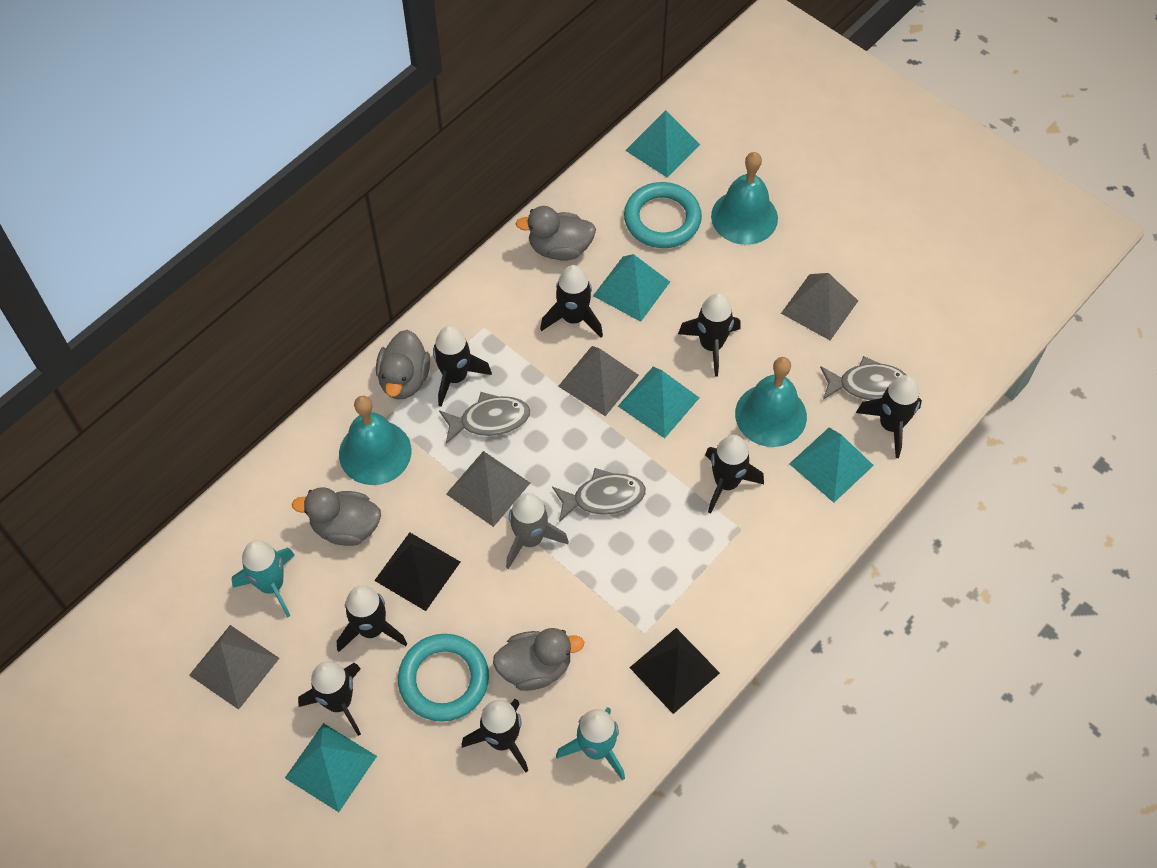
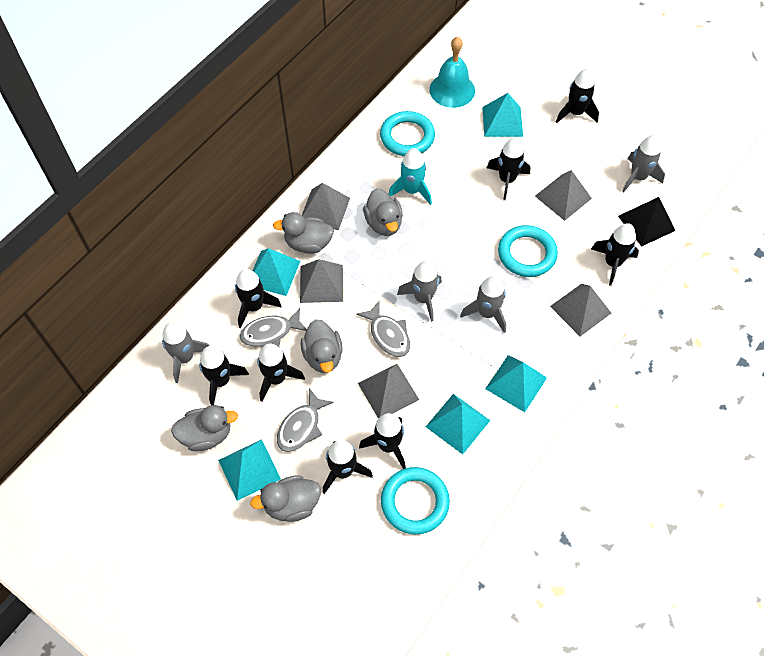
black pyramid: [374,532,460,611] [630,628,720,714] = 2 -> [618,197,676,247] = 1
grey duck: [292,487,381,546] [376,330,430,399] [493,628,584,691] [515,206,596,261] = 4 -> [171,405,238,451] [250,475,321,522] [273,212,334,254] [301,319,343,373] [363,188,403,236] = 5
grey pyramid: [189,625,279,710] [446,451,530,527] [558,346,639,416] [781,273,858,340] = 4 -> [300,259,343,303] [302,183,350,230] [358,364,419,419] [535,170,592,221] [550,284,611,336] = 5
grey rocket: [506,493,569,569] = 1 -> [162,322,209,383] [397,260,442,322] [460,275,506,333] [622,135,665,192] = 4
turquoise bell: [339,396,412,485] [711,152,778,245] [735,357,807,447] = 3 -> [429,36,475,108] = 1
turquoise ring: [398,634,489,722] [624,182,702,248] = 2 -> [380,111,435,156] [381,467,450,534] [498,225,558,277] = 3
turquoise rocket: [232,540,295,617] [556,707,625,781] = 2 -> [389,148,432,205] = 1

